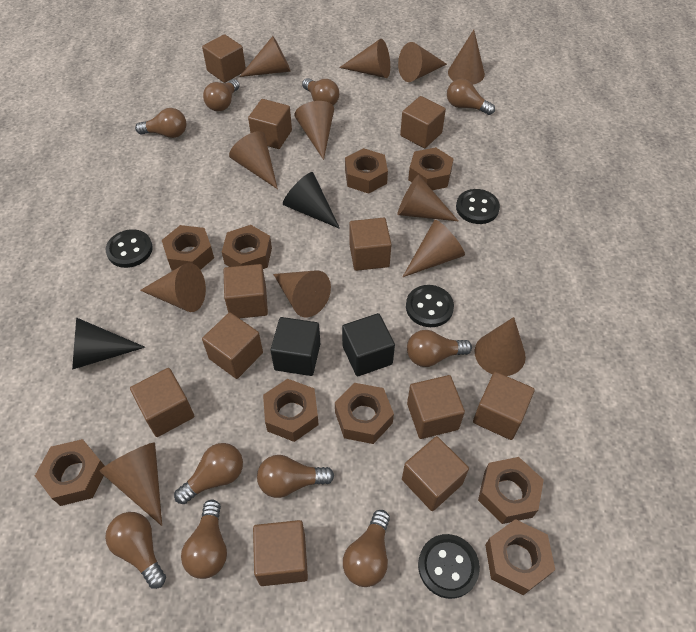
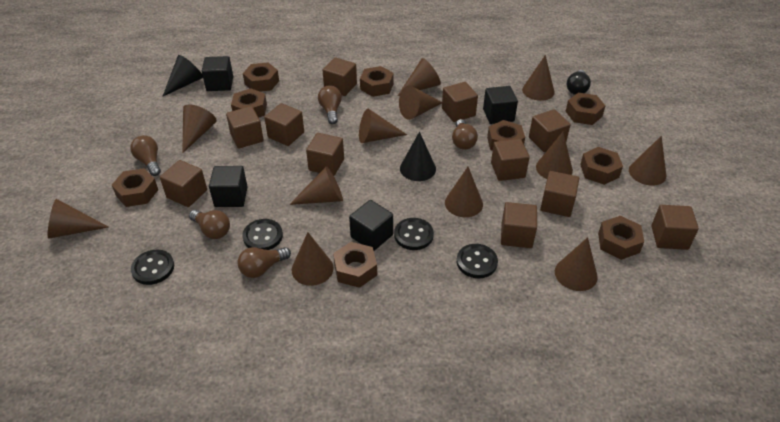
black cube: [271,317,320,376] [342,313,395,377] = 2 -> [202,56,233,91] [209,166,248,207] [349,200,393,251] [483,86,518,124] = 4
black light bulb: none = 0 -> [567,70,591,95] = 1
brown light bulb: [105,512,166,589] [135,108,186,138] [174,443,243,504] [181,500,227,579] [203,79,240,112] [257,455,334,498] [302,78,339,105] [343,510,390,587] [407,330,472,367] [447,79,495,115] = 10 -> [130,135,161,176] [189,210,230,239] [238,247,291,278] [318,86,342,124] [452,119,478,150] = 5

